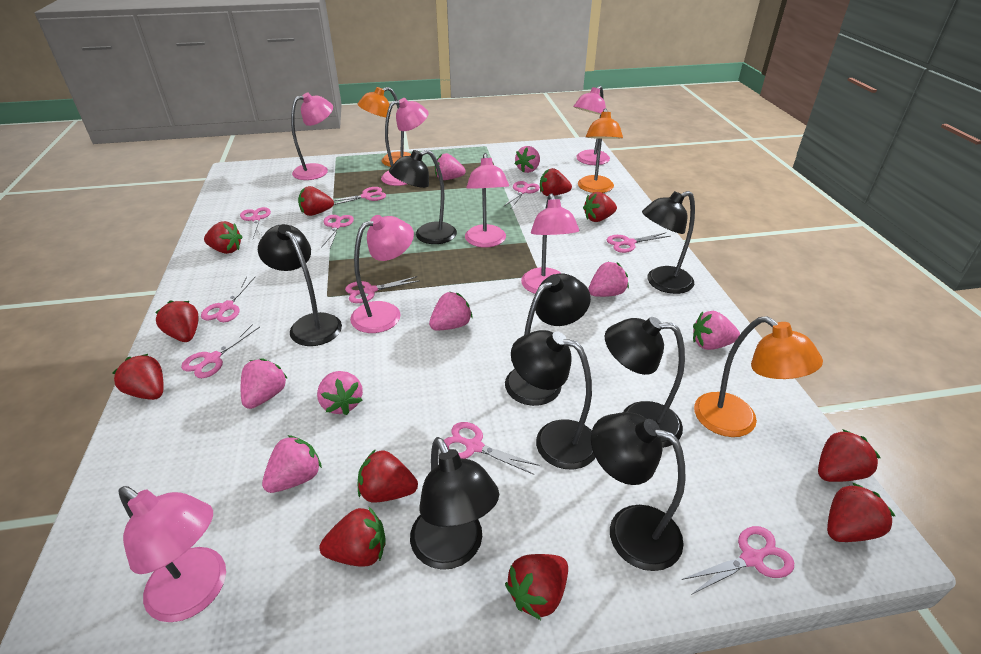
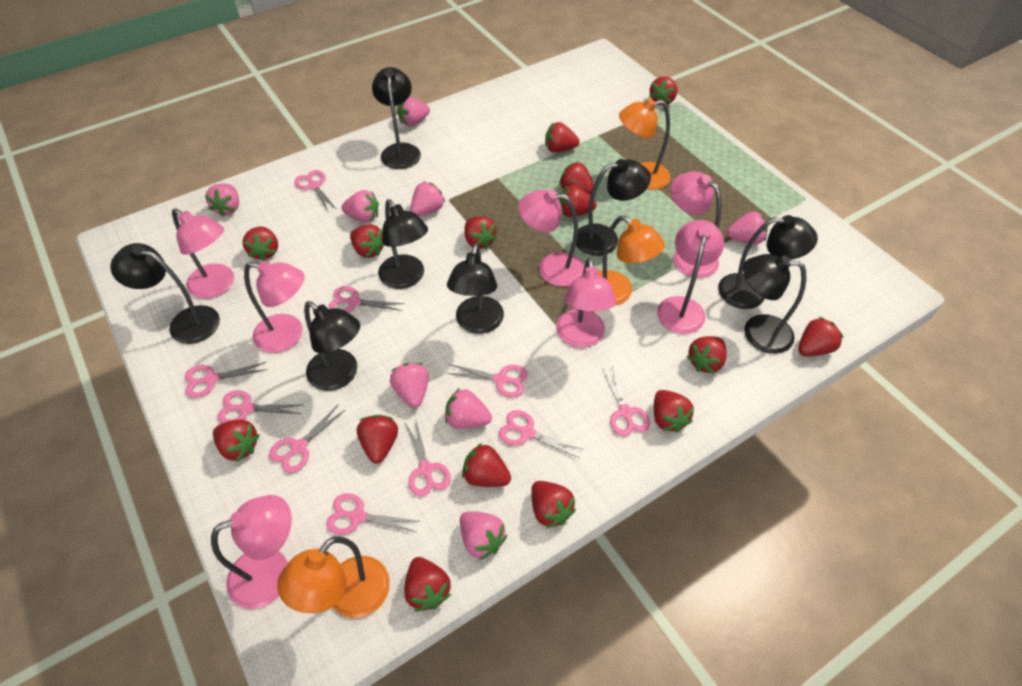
red strawberry: [112,354,164,400] [155,301,199,342] [204,221,242,254] [298,186,334,216] [319,507,385,567] [358,449,418,502] [505,554,568,620] [540,168,572,196] [583,192,617,222] [818,429,880,482] [827,482,895,542] = 11 -> [213,419,260,462] [242,227,278,261] [350,224,384,258] [357,415,398,464] [404,557,451,612] [462,443,511,487] [464,216,497,249] [531,481,576,528] [545,122,580,153] [559,162,594,195] [559,185,596,217] [649,76,678,106] [654,390,694,433] [687,336,727,374] [798,317,844,356] = 15

